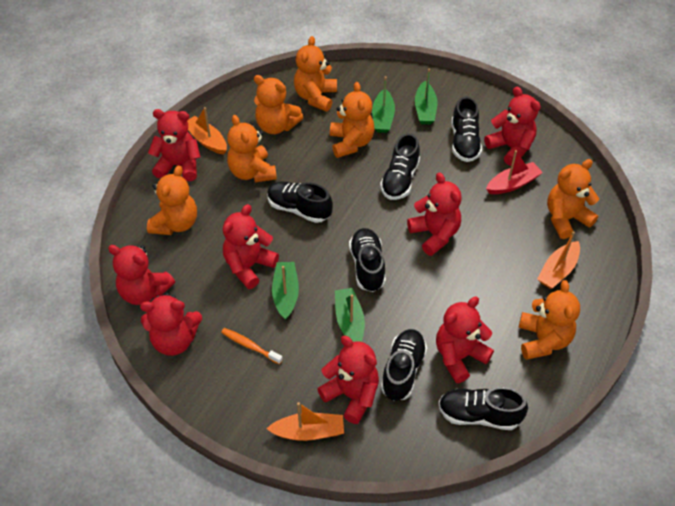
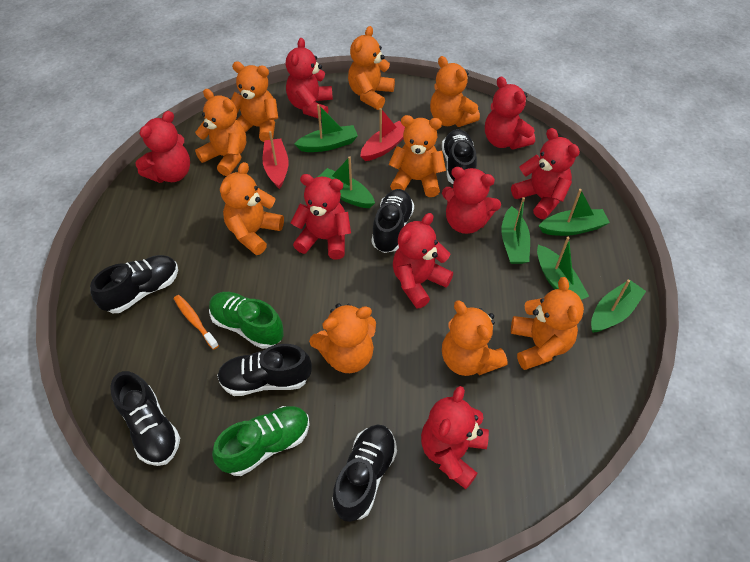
green boat: [272,262,299,320] [335,288,365,342] [372,76,395,133] [415,68,437,124] = 4 -> [294,104,358,152] [318,156,375,208] [501,197,530,264] [537,237,589,300] [539,189,610,236] [591,279,646,333] = 6
green shoe: none = 0 -> [209,292,284,349] [212,406,310,476] = 2
orange boat: [187,107,227,155] [266,402,344,441] [537,231,580,289] = 3 -> none = 0
orange teddy bear: [147,165,197,235] [227,115,277,182] [254,75,303,134] [294,36,337,112] [330,82,374,158] [519,280,580,360] [547,159,599,239] = 7 -> [195,89,246,176] [220,162,284,255] [231,62,278,142] [309,303,376,373] [348,26,395,110] [388,115,446,197] [430,56,480,127] [442,300,507,376] [511,277,584,370] = 9
red boat: [486,150,543,194] = 1 -> [263,131,289,189] [360,108,405,161] = 2

